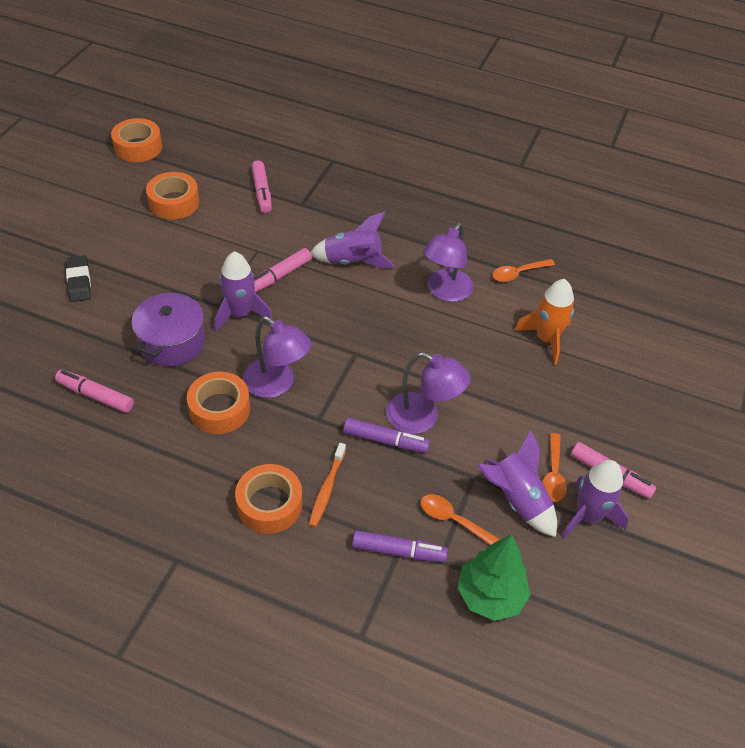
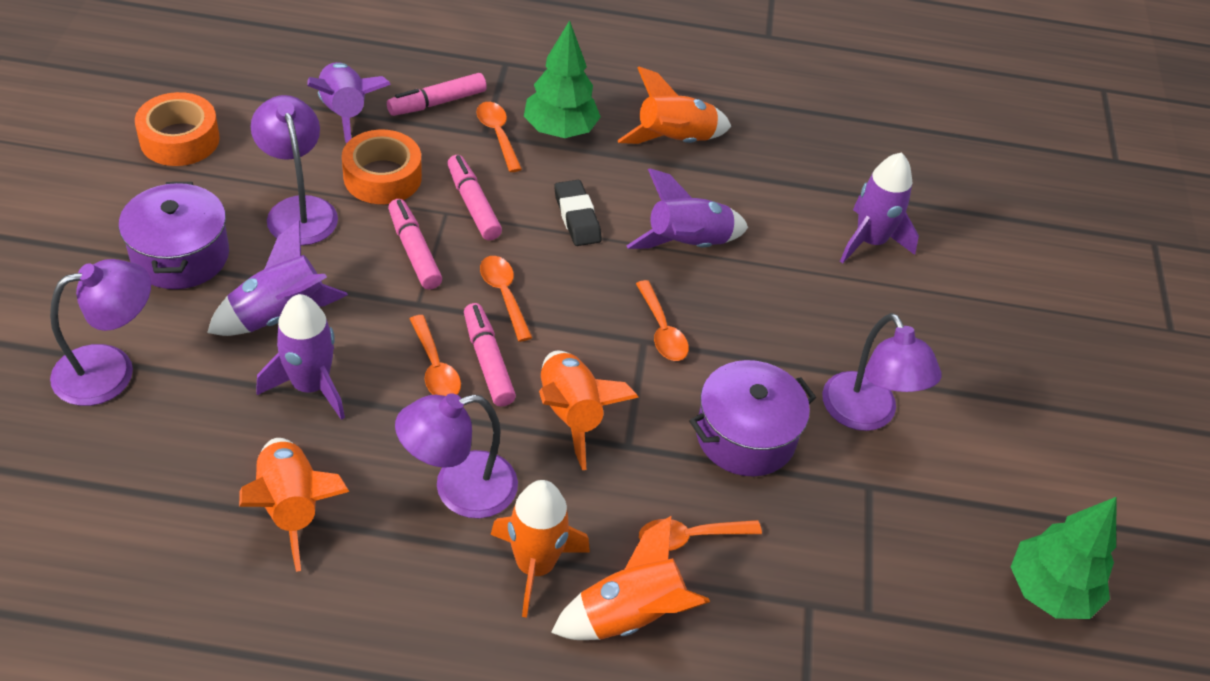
green tree: [457,534,530,621] = 1 -> [524,20,601,138] [1011,497,1116,619] = 2
orange rocket: [514,279,574,365] = 1 -> [239,438,350,572] [490,480,590,618] [539,351,639,470] [551,516,710,640] [617,67,731,144] = 5
orange spoon: [421,494,500,545] [493,259,555,282] [542,433,567,501] = 3 -> [410,315,461,396] [477,102,522,172] [480,256,532,342] [636,280,689,361] [639,519,762,551] = 5
orange tape: [111,118,162,162] [146,172,199,219] [187,372,250,434] [235,464,302,534] = 4 -> [135,92,220,166] [342,130,422,204] = 2
orange toothbrush: [309,443,346,527] = 1 -> none = 0
purple lamp: [243,316,312,398] [386,352,471,434] [423,223,474,302] = 3 -> [50,259,151,406] [251,95,338,246] [395,393,518,518] [822,313,941,431] = 4
purple marker: [343,418,430,453] [352,530,448,563] = 2 -> none = 0
purple pot: [132,292,205,367] = 1 -> [119,182,229,289] [689,360,816,476] = 2
purple rocket: [214,251,273,332] [310,212,395,268] [477,430,557,537] [561,460,629,539] = 4 -> [207,220,348,336] [256,294,345,420] [307,62,391,144] [627,168,748,249] [840,152,919,263] = 5

